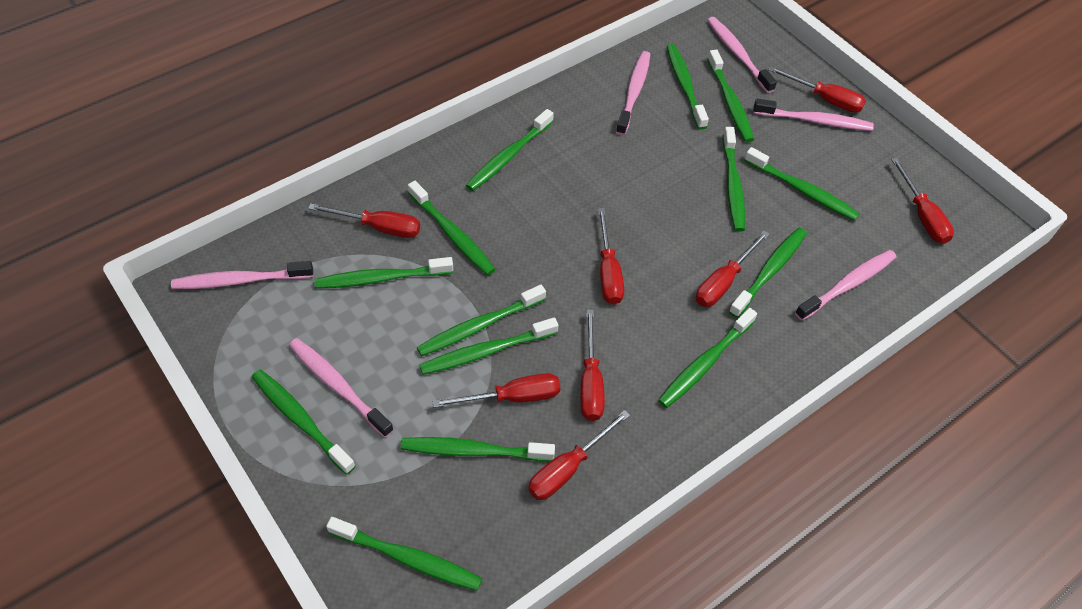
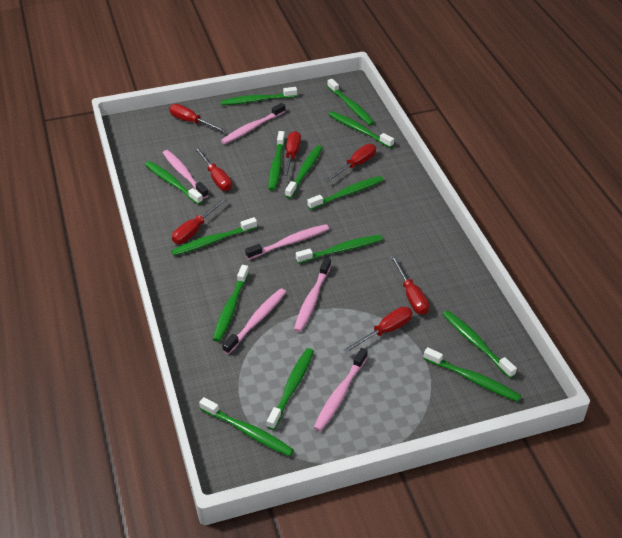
red screwdriver: [308,204,420,238] [432,373,560,408] [528,410,630,500] [580,309,605,421] [598,208,624,305] [696,231,769,307] [768,66,866,113] [891,157,954,244] = 8 -> [169,104,226,132] [172,198,227,244] [194,147,232,191] [283,131,301,179] [325,144,376,182] [343,307,412,353] [390,255,429,315] = 7

